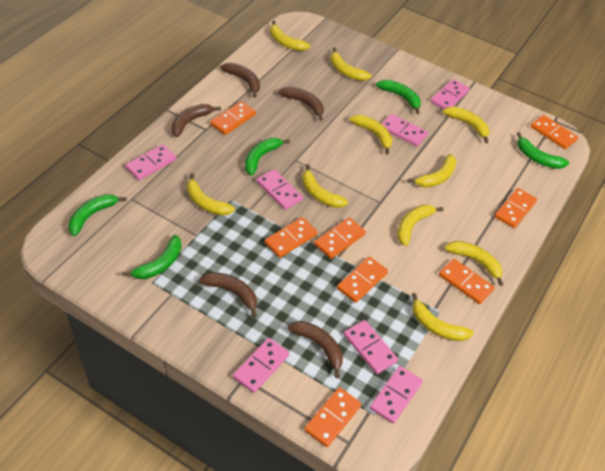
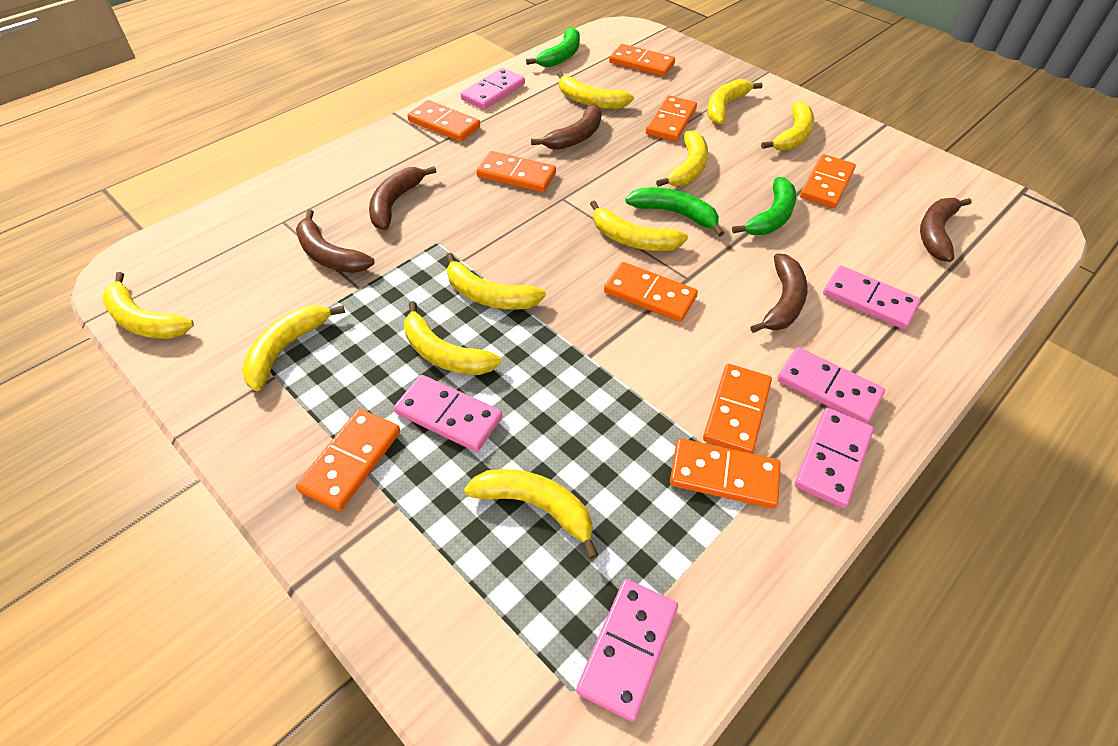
green banana: [68,194,126,236] [122,235,182,279] [245,138,290,175] [376,80,421,114] [517,132,569,169] = 5 -> [526,27,580,67] [625,187,724,237] [732,177,796,235] = 3
orange domino: [210,101,256,135] [265,217,317,258] [304,387,361,447] [314,218,366,259] [337,257,388,303] [439,259,495,304] [494,188,537,228] [531,115,578,149] = 8 -> [296,409,400,511] [407,100,480,142] [476,151,556,192] [604,262,698,322] [609,44,675,77] [646,95,697,142] [670,438,781,508] [703,364,772,454] [800,154,856,208] = 9
pink domino: [125,144,176,180] [233,338,289,393] [256,169,303,210] [344,320,398,374] [370,366,423,424] [382,114,428,147] [430,79,470,110] = 7 -> [394,375,502,452] [460,68,525,110] [576,579,678,722] [777,347,885,424] [794,408,874,508] [823,266,921,329] = 6

